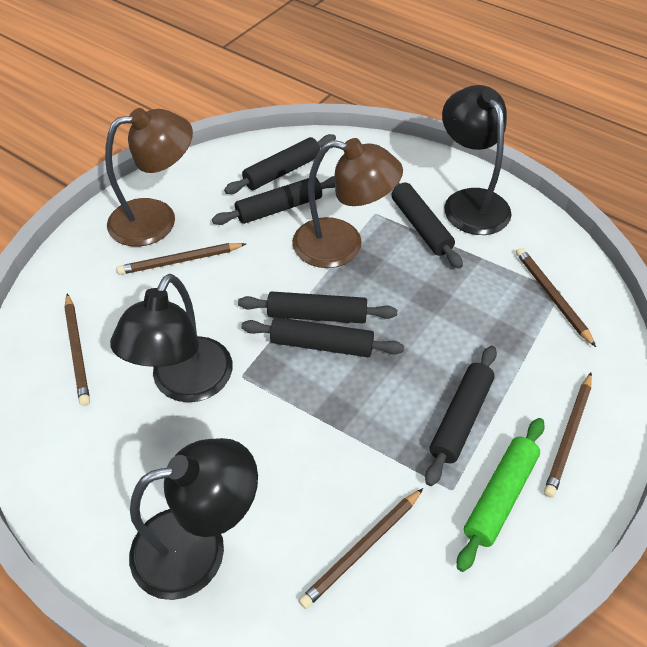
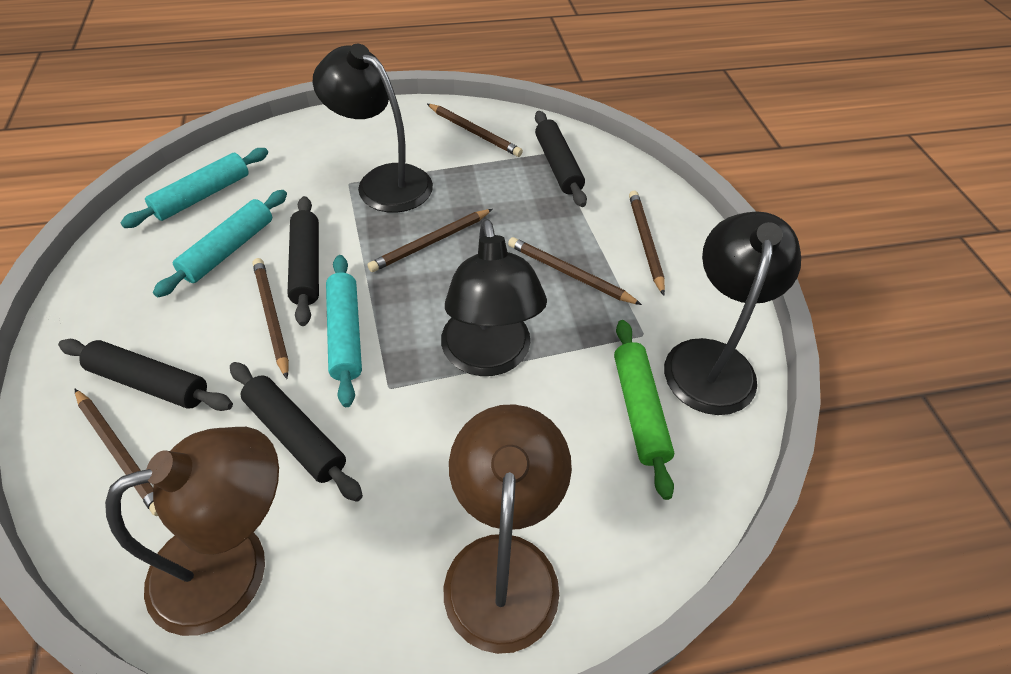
black rolling pin: [212,176,335,225] [224,134,336,194] [238,291,397,323] [241,317,404,357] [391,182,463,269] [425,346,497,486] = 6 -> [58,339,233,411] [230,362,363,502] [287,196,319,326] [535,111,587,207] = 4
brown pencil: [64,293,90,406] [117,243,246,275] [299,488,423,609] [516,248,596,347] [544,373,592,498] = 5 -> [75,389,158,516] [253,258,289,379] [367,209,493,272] [427,104,523,157] [508,237,642,305] [629,191,665,296] = 6
turquoise rolling pin: none = 0 -> [120,148,268,228] [153,190,287,297] [326,255,362,407] = 3

